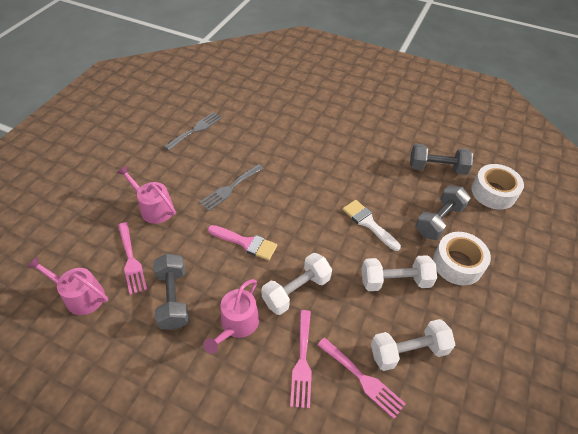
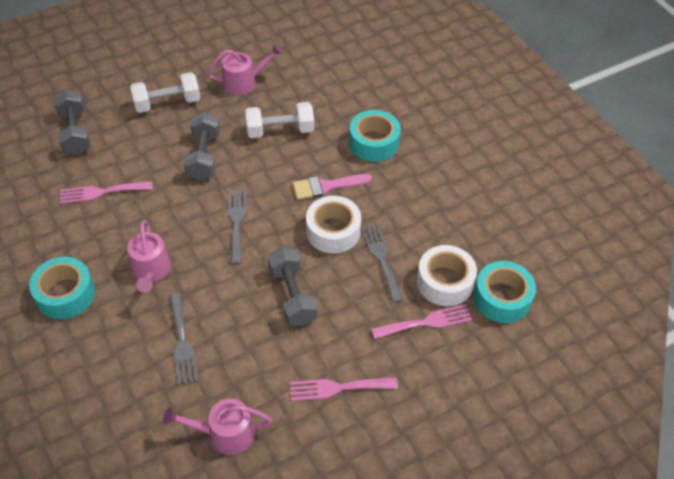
grey fork: [164,112,223,150] [199,164,264,211] = 2 -> [170,293,199,385] [228,189,246,264] [361,223,403,303] = 3
turquoise tape: none = 0 -> [29,257,95,319] [349,110,401,162] [474,261,536,323] = 3
white brush: [342,200,401,251] = 1 -> none = 0
white dumbbell: [261,253,332,315] [362,255,437,291] [371,319,455,371] = 3 -> [130,72,200,113] [245,102,314,138] = 2

